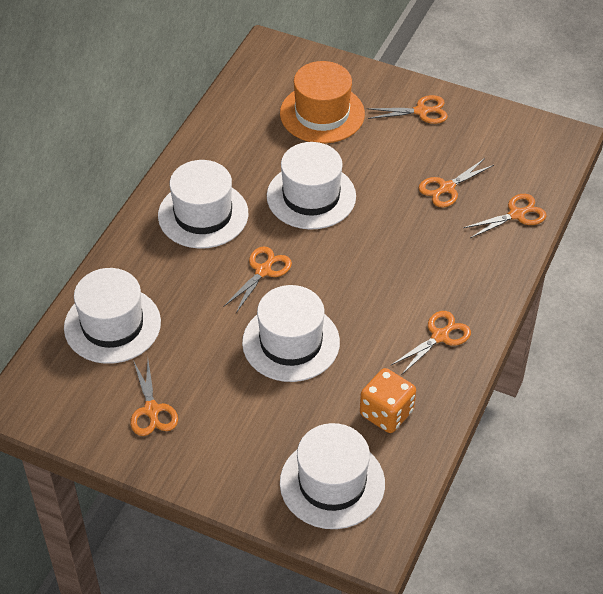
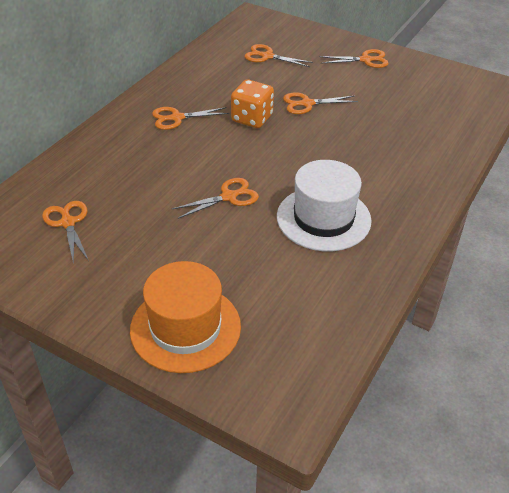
white hat: [64,268,161,364] [158,160,248,249] [242,285,340,382] [267,142,356,230] [280,423,385,529] = 5 -> [277,160,372,251] = 1

